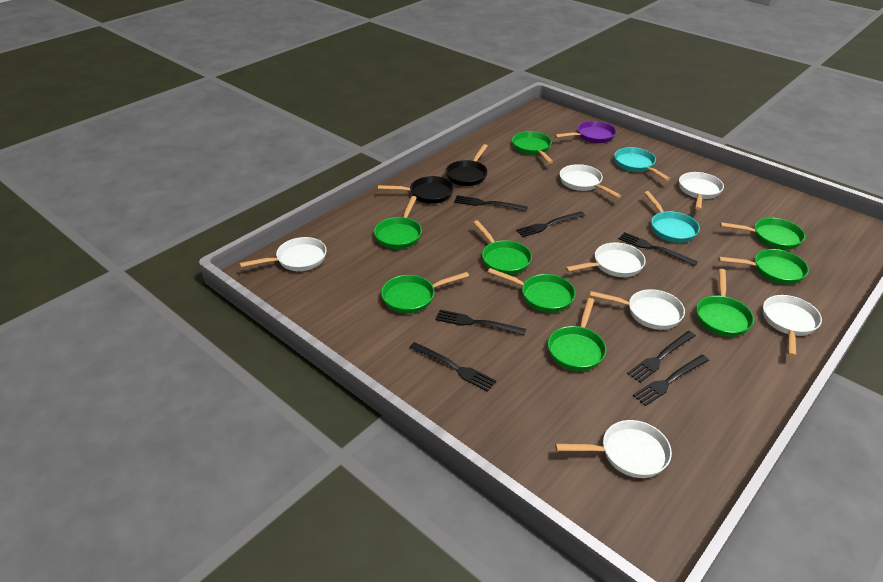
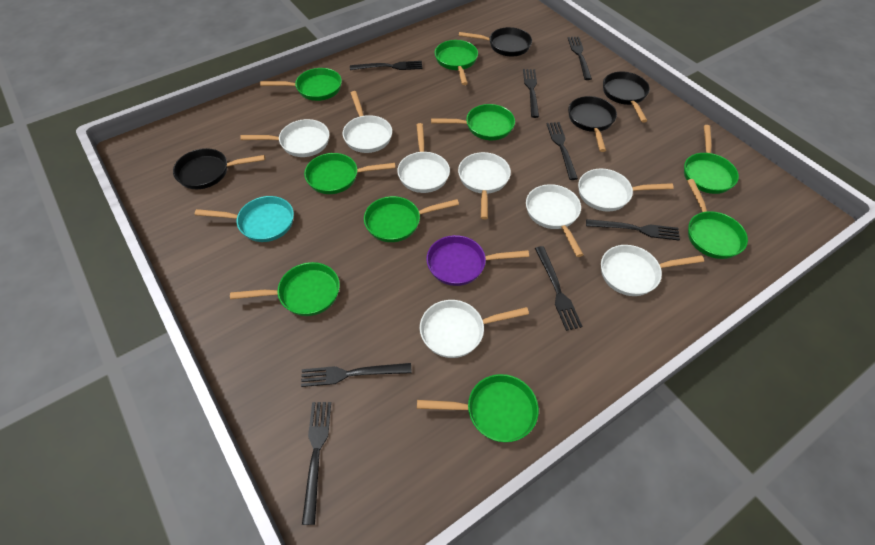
black fork: [409,342,496,392] [436,310,526,335] [454,195,528,211] [516,211,585,237] [619,232,698,266] [627,331,696,383] [633,355,709,406] = 7 -> [301,363,412,387] [302,402,331,525] [350,61,423,70] [523,69,539,118] [535,246,583,331] [546,122,578,180] [568,37,592,80] [586,219,680,240] = 8
black pan: [378,176,454,204] [445,144,488,186] = 2 -> [173,148,265,189] [459,27,532,56] [568,96,617,152] [603,72,650,122] = 4
turquoise pan: [614,147,670,181] [644,191,700,243] = 2 -> [195,196,294,242] = 1
white pan: [239,237,327,271] [555,420,672,478] [560,164,621,198] [565,242,646,277] [590,289,685,330] [679,172,724,210] [763,295,822,357] = 7 -> [240,119,329,157] [343,91,392,153] [397,123,450,193] [420,300,529,358] [458,152,511,219] [526,184,583,257] [578,169,674,212] [601,245,704,296] = 8

